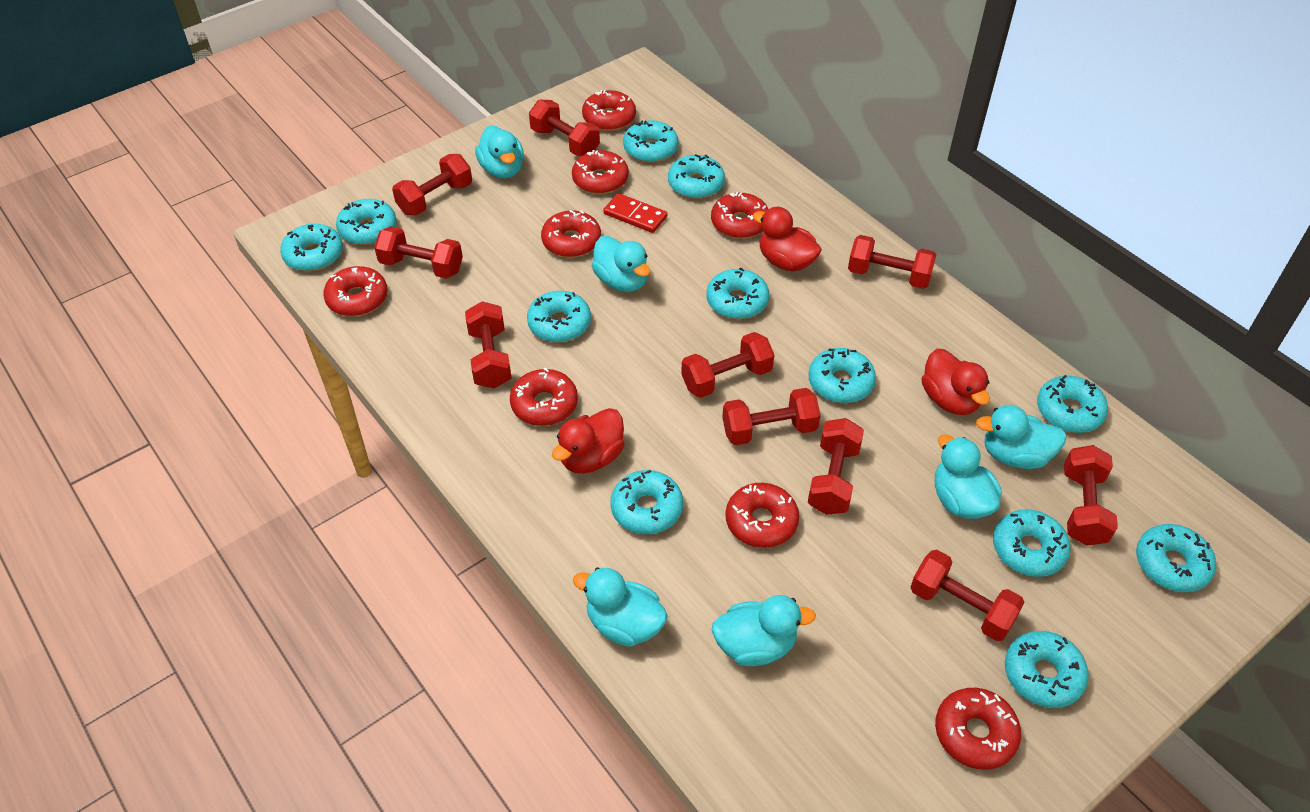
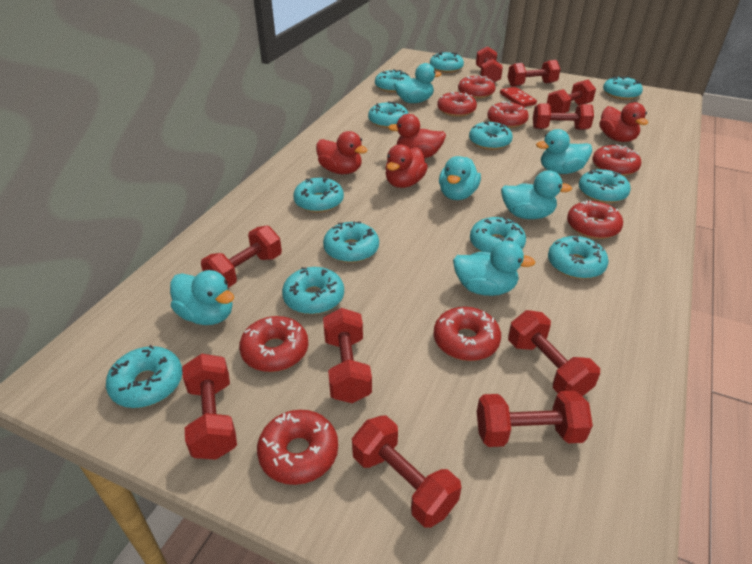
red duck: [552,408,625,474] [753,207,822,272] [922,349,990,415] = 3 -> [316,131,367,174] [385,145,428,188] [388,114,446,158] [599,102,648,142] = 4

